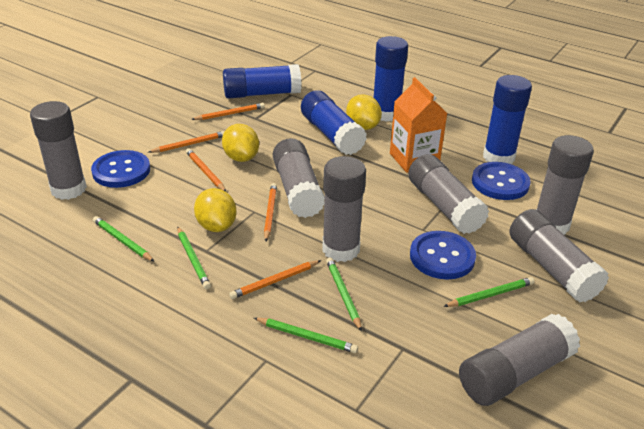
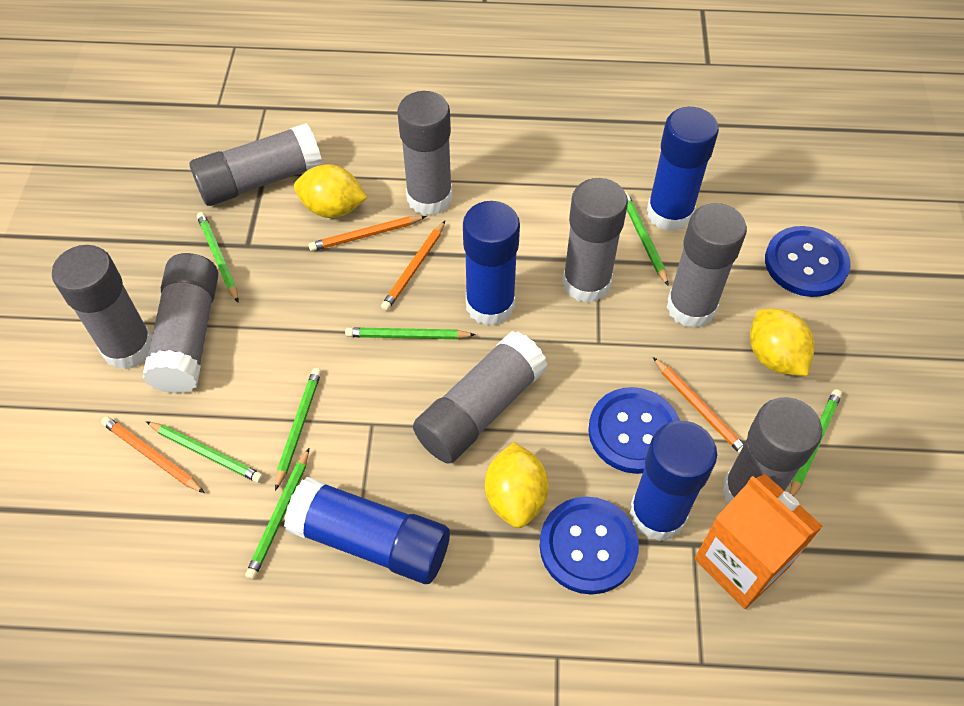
green pencil: [93,216,155,262] [177,226,211,289] [254,318,358,353] [326,257,362,332] [443,277,535,307] = 5 -> [146,421,263,483] [197,212,238,302] [245,448,309,580] [275,368,321,491] [345,327,476,339] [625,192,669,286] [790,389,842,496] = 7
grey glue stick: [30,101,87,200] [273,138,325,218] [322,156,366,262] [408,154,489,234] [459,314,580,406] [509,209,609,302] [536,135,594,235] = 7 -> [52,245,152,369] [143,253,218,394] [190,123,322,206] [397,91,452,215] [413,331,548,464] [562,178,628,303] [666,203,747,328] [722,397,822,503] = 8
orange pencil: [149,131,225,153] [186,148,226,192] [191,103,264,120] [229,260,321,299] [264,183,277,241] = 5 -> [101,416,205,493] [308,216,426,251] [381,221,445,311] [653,357,744,453] = 4

